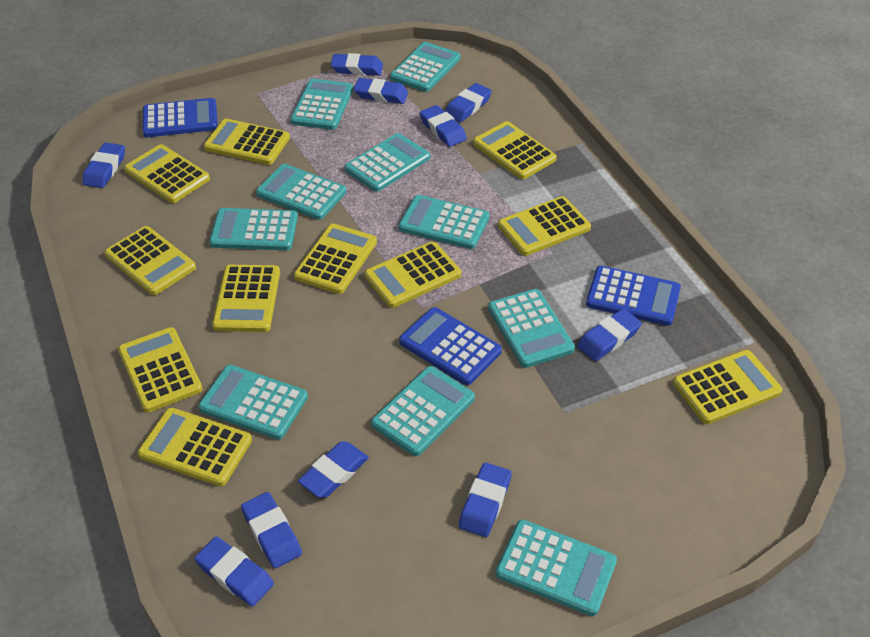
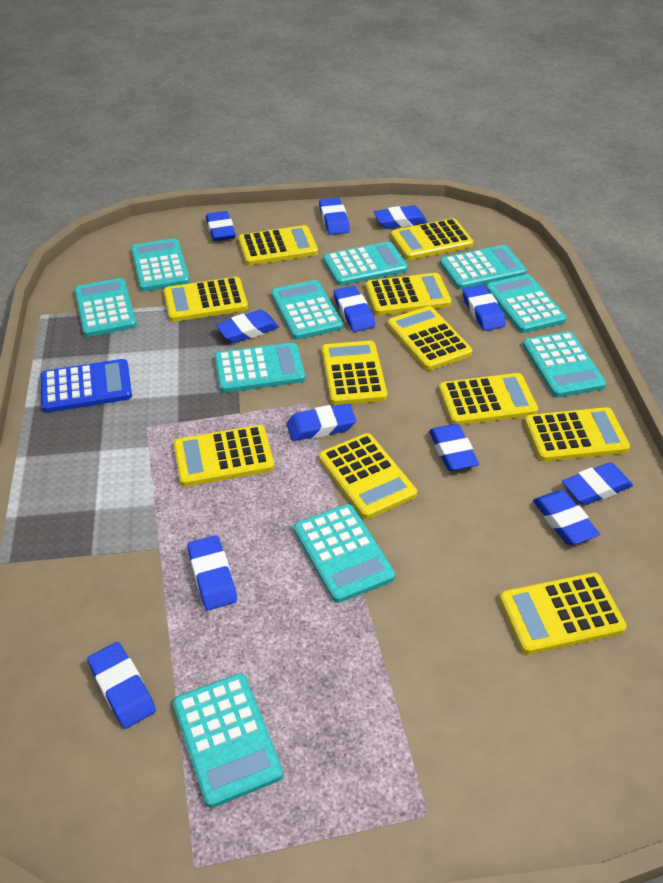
blue calculator: [142,98,218,137] [399,307,502,385] [586,266,681,326] = 3 -> [41,359,132,413] = 1
blue eraser: [82,143,125,188] [194,536,274,607] [241,492,302,568] [298,441,369,498] [331,53,383,76] [354,78,408,104] [420,105,467,147] [445,83,492,122] [459,462,512,537] [577,309,642,361] = 10 -> [87,642,156,729] [188,535,237,610] [206,211,236,241] [216,309,279,343] [287,403,356,441] [319,197,350,235] [333,286,375,332] [374,205,428,229] [429,424,479,471] [462,285,506,331] [533,490,600,545] [562,462,633,505] = 12

